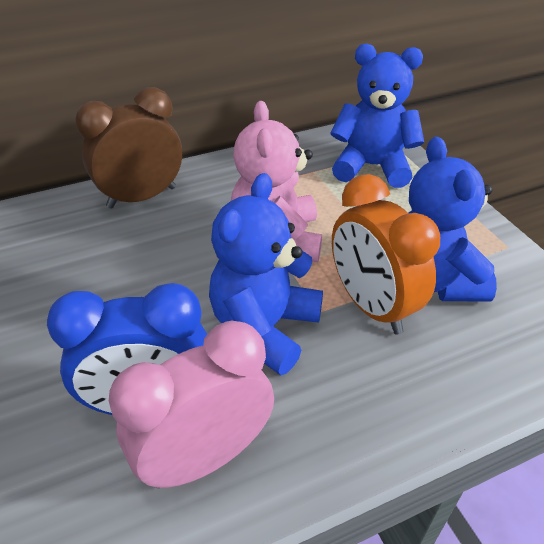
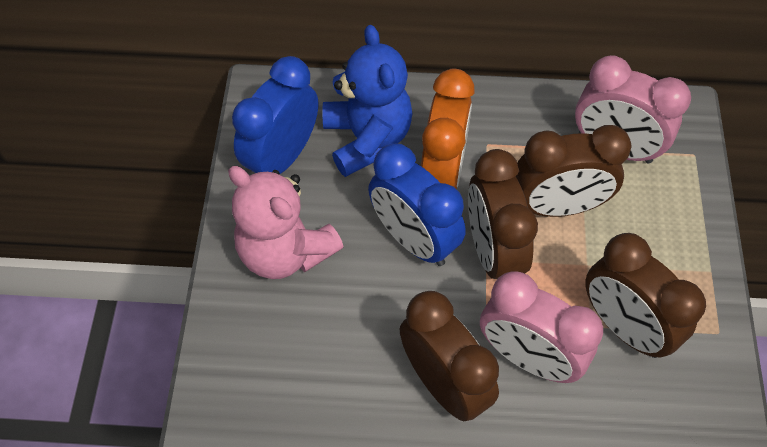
blue clock: [47,283,207,415] = 1 -> [232,56,318,174] [368,143,466,266] = 2
blue teddy bear: [209,173,323,375] [331,44,424,188] [408,137,497,302] = 3 -> [322,25,412,177] = 1
brown clock: [75,87,182,209] = 1 -> [400,291,499,421] [468,149,538,279] [516,125,632,217] [585,233,706,358] = 4
pink clock: [109,321,274,488] = 1 -> [480,271,603,383] [575,55,691,163] = 2

